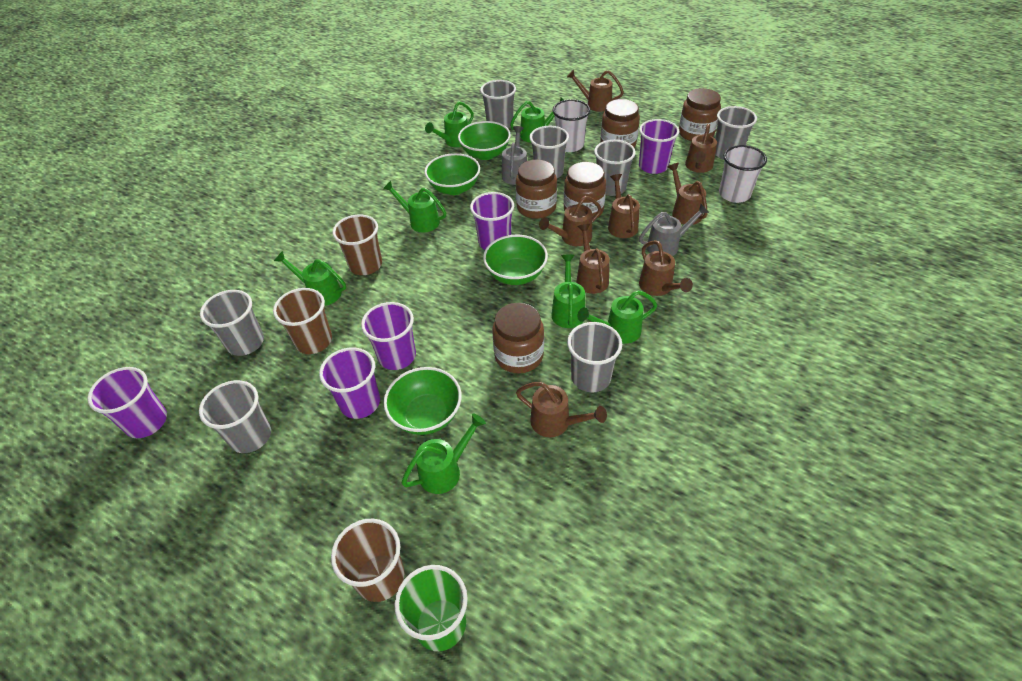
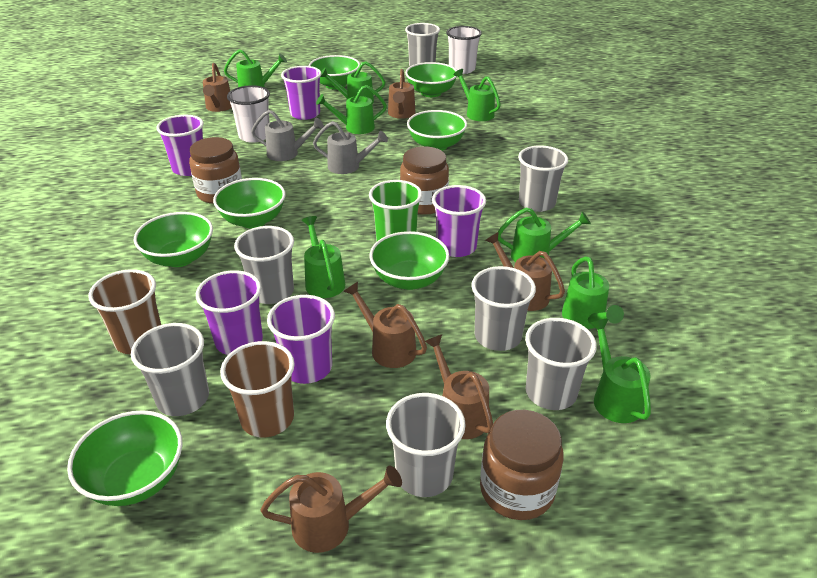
brown cup: [273,288,332,354] [331,519,405,602] [333,215,382,275] = 3 -> [88,269,161,354] [220,341,295,438] = 2
brown jar: [492,303,544,373] [516,160,557,219] [564,162,606,218] [600,99,640,148] [679,88,721,141] = 5 -> [189,137,242,204] [400,146,449,215] [480,410,564,520] = 3
brown watering can: [516,382,607,437] [539,196,602,246] [567,69,624,112] [576,224,610,294] [608,174,640,238] [639,240,693,296] [668,163,707,225] [685,124,717,173] = 8 -> [203,63,232,112] [260,465,402,553] [343,282,427,368] [388,69,416,119] [424,334,493,439] [485,232,565,311] = 6
green bowl: [384,367,462,435] [425,153,480,195] [458,121,511,160] [483,235,548,285] = 4 -> [67,410,183,506] [134,212,213,267] [213,178,285,228] [309,55,360,89] [369,231,450,290] [405,62,457,97] [407,110,467,151] = 7
green watering can: [274,251,346,306] [383,181,446,233] [401,414,486,494] [425,101,474,147] [510,97,564,143] [551,255,585,328] [578,290,657,343] = 7 -> [224,50,287,88] [302,216,345,298] [316,85,387,134] [320,61,385,104] [453,69,501,121] [498,208,591,262] [562,257,624,329] [590,319,651,423] = 8

